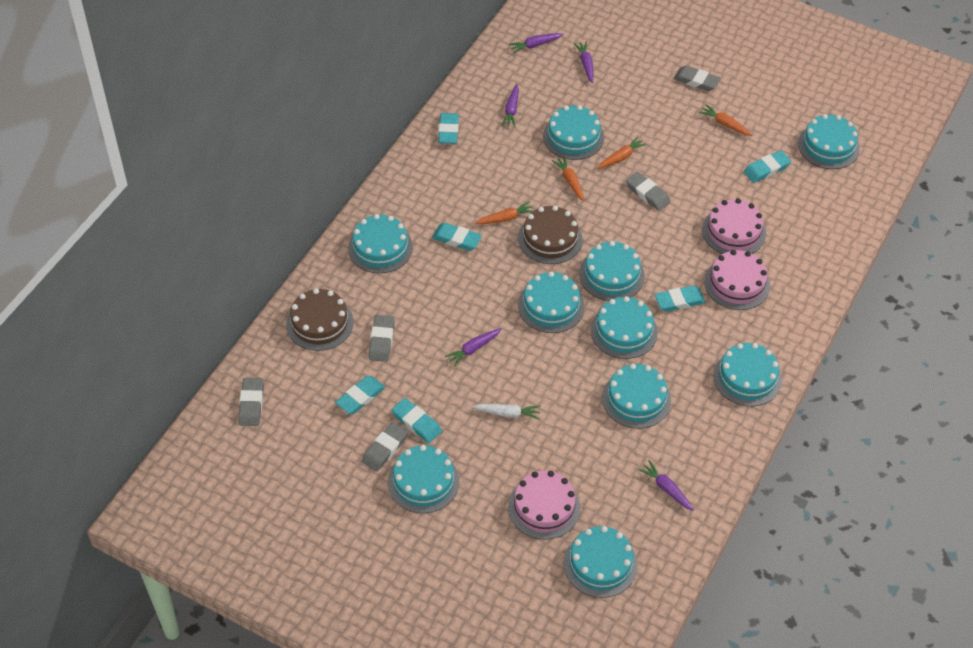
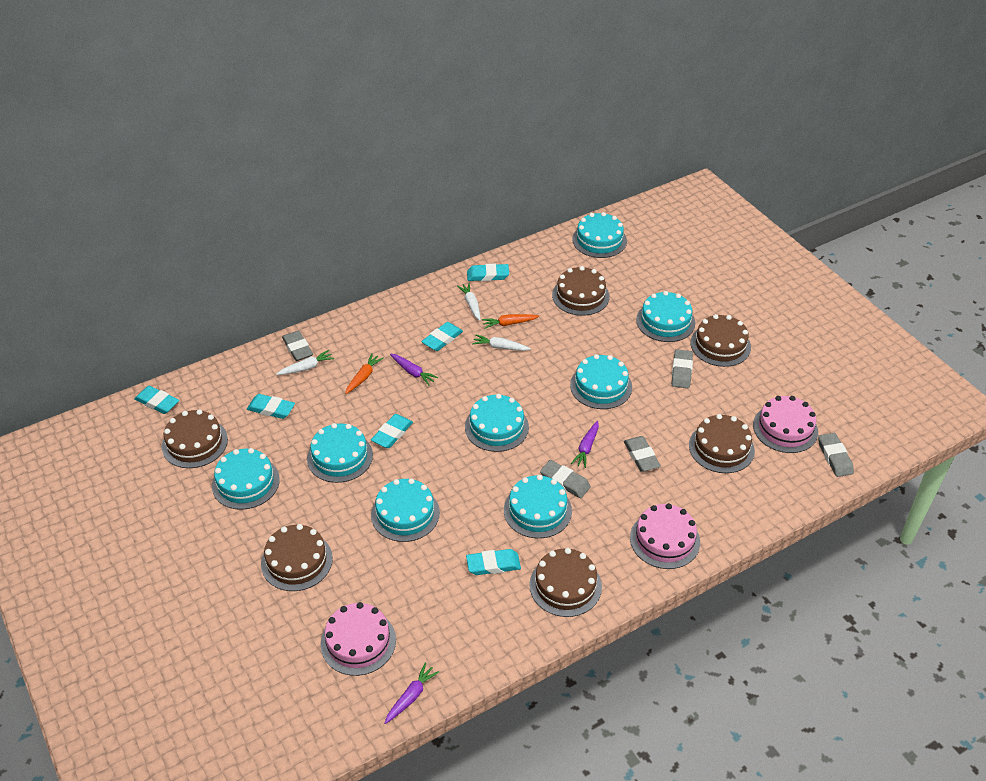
brown cake: [286,288,353,351] [518,205,582,264] = 2 -> [162,409,228,468] [261,524,333,591] [529,548,602,617] [552,266,610,316] [689,414,755,473] [690,314,751,367] = 6
orange carrot: [475,201,533,224] [552,156,585,201] [598,136,647,169] [699,104,752,136] = 4 -> [345,354,384,394] [482,314,539,329] = 2
purple carrot: [445,328,501,367] [501,84,519,128] [509,33,564,53] [574,41,593,83] [638,460,694,511] = 5 -> [384,663,439,724] [390,354,439,386] [571,421,599,468] = 3
turquoise cake: [348,214,413,273] [388,445,459,513] [518,271,584,333] [543,105,604,160] [564,526,638,598] [579,241,645,301] [591,296,658,359] [602,363,671,428] [713,343,782,406] [798,114,860,169] = 10 -> [212,448,280,510] [307,423,373,483] [371,478,440,542] [465,394,529,452] [504,475,572,538] [570,354,632,409] [572,212,627,258] [636,291,695,342] = 8
white carrot: [472,404,541,419] = 1 -> [276,350,334,375] [457,283,481,321] [472,334,531,351] = 3

